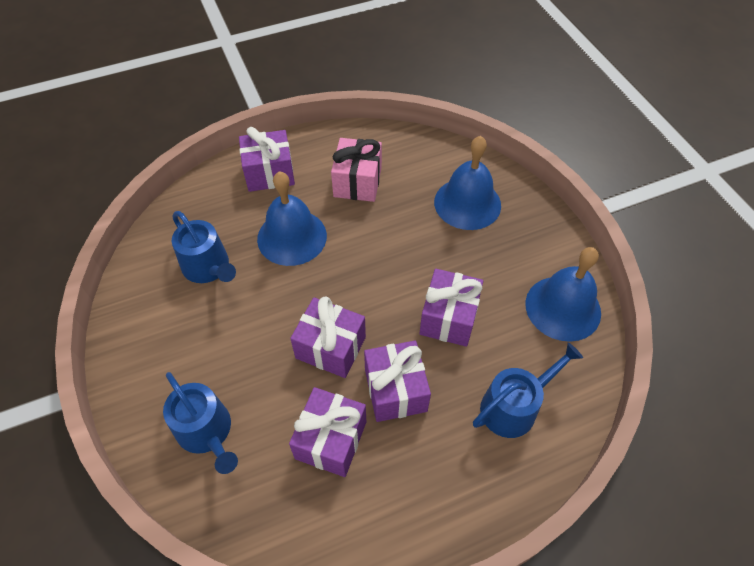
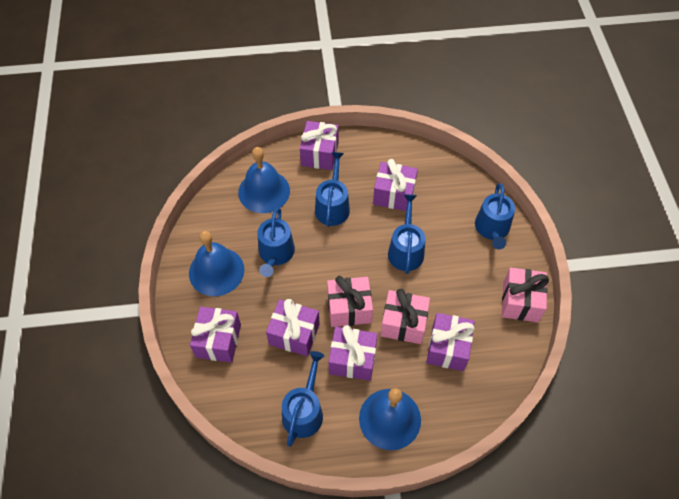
blue watering can: [163,372,238,474] [172,211,236,283] [473,343,583,438] = 3 -> [258,207,295,277] [282,351,325,447] [315,152,350,227] [388,194,426,274] [475,183,515,249] = 5
pink gift: [331,138,382,202] = 1 -> [327,276,373,327] [381,289,430,344] [502,268,549,322] = 3
purple gift: [239,127,295,192] [289,387,366,477] [290,297,366,378] [364,340,431,422] [419,269,483,347] = 5 -> [190,307,241,363] [266,299,320,356] [300,121,339,170] [329,325,378,381] [373,159,418,211] [426,313,475,371] = 6

